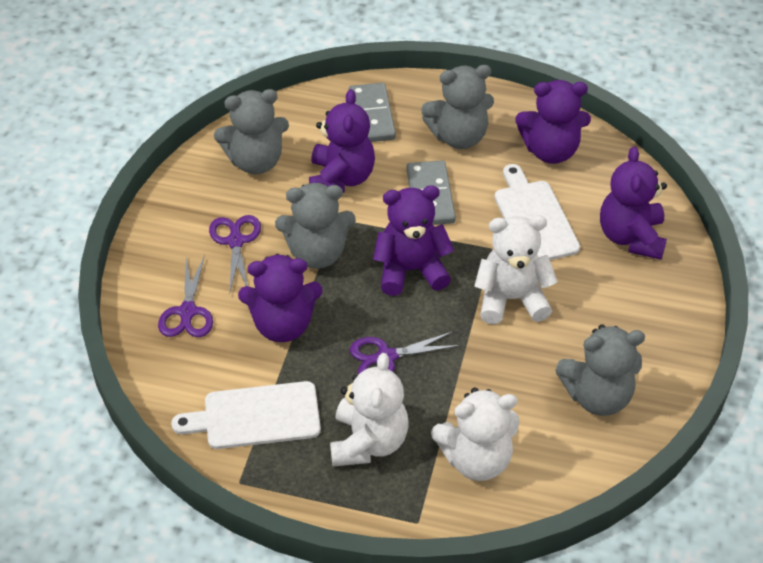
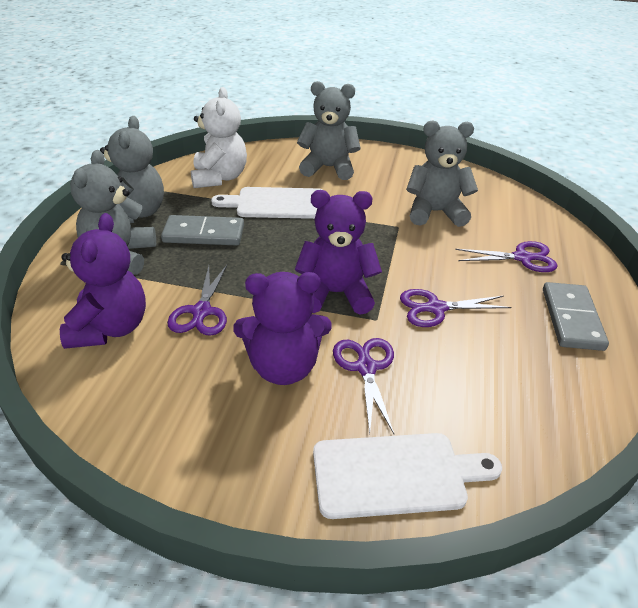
purple scissors: [158,255,213,337] [209,215,261,294] [350,331,461,375] = 3 -> [167,265,227,336] [333,338,394,434] [400,289,511,327] [455,241,558,272] = 4
purple teddy bear: [238,254,323,342] [309,89,375,193] [373,185,454,296] [515,80,591,164] [600,146,667,260] = 5 -> [60,213,146,349] [233,272,332,385] [295,190,382,314] = 3
white teddy bear: [330,353,408,466] [431,388,519,481] [474,215,558,324] = 3 -> [191,87,247,188] = 1

